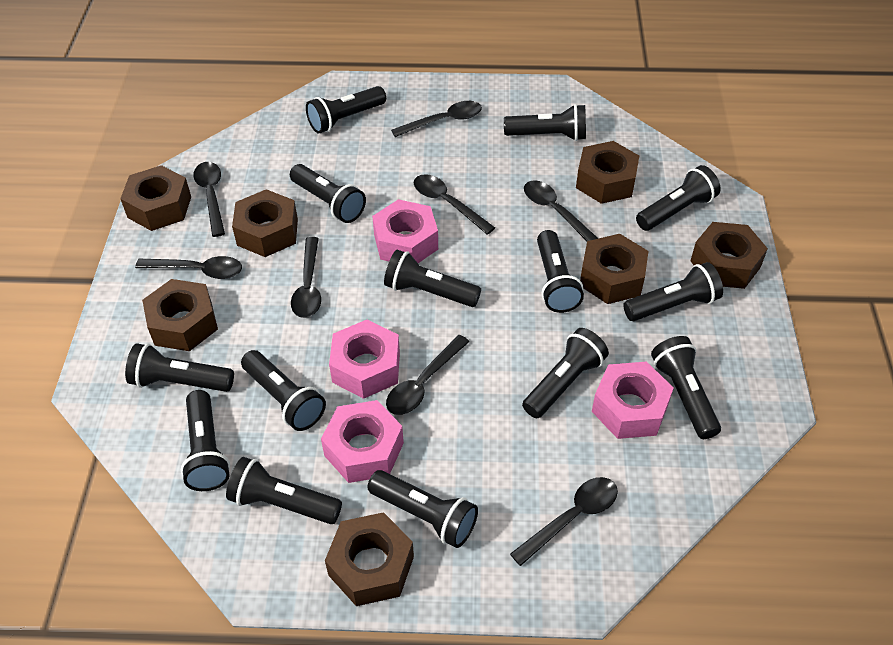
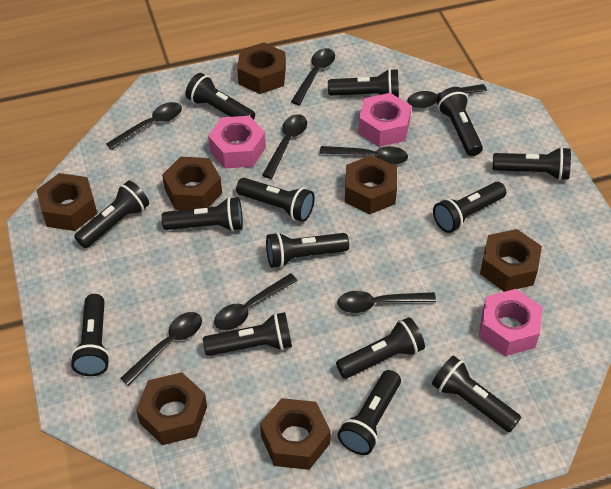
pink nut: [321,400,404,483] [329,320,400,399] [372,199,438,263] [592,362,674,439] = 4 -> [208,116,266,168] [358,93,412,147] [479,289,543,356] = 3

